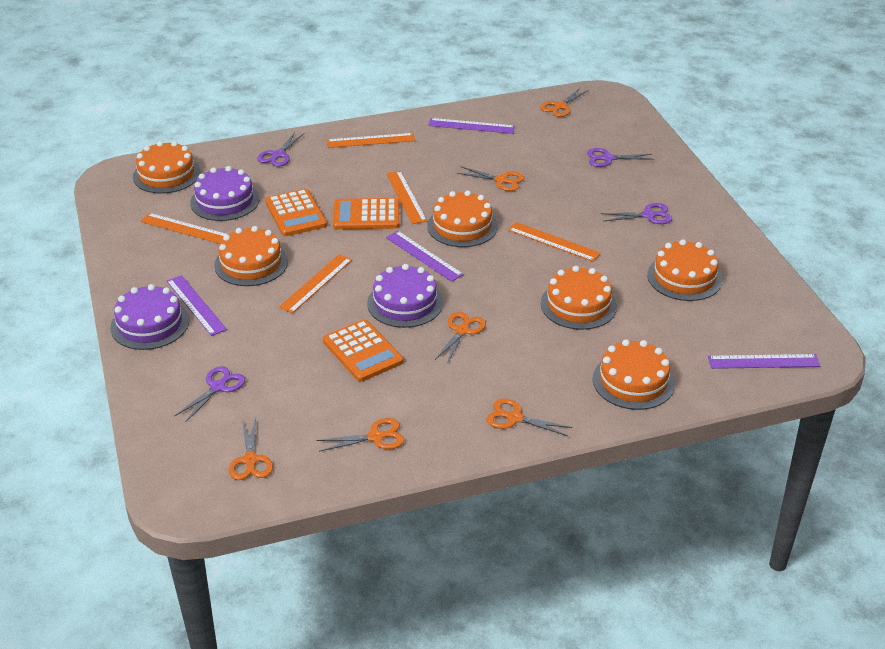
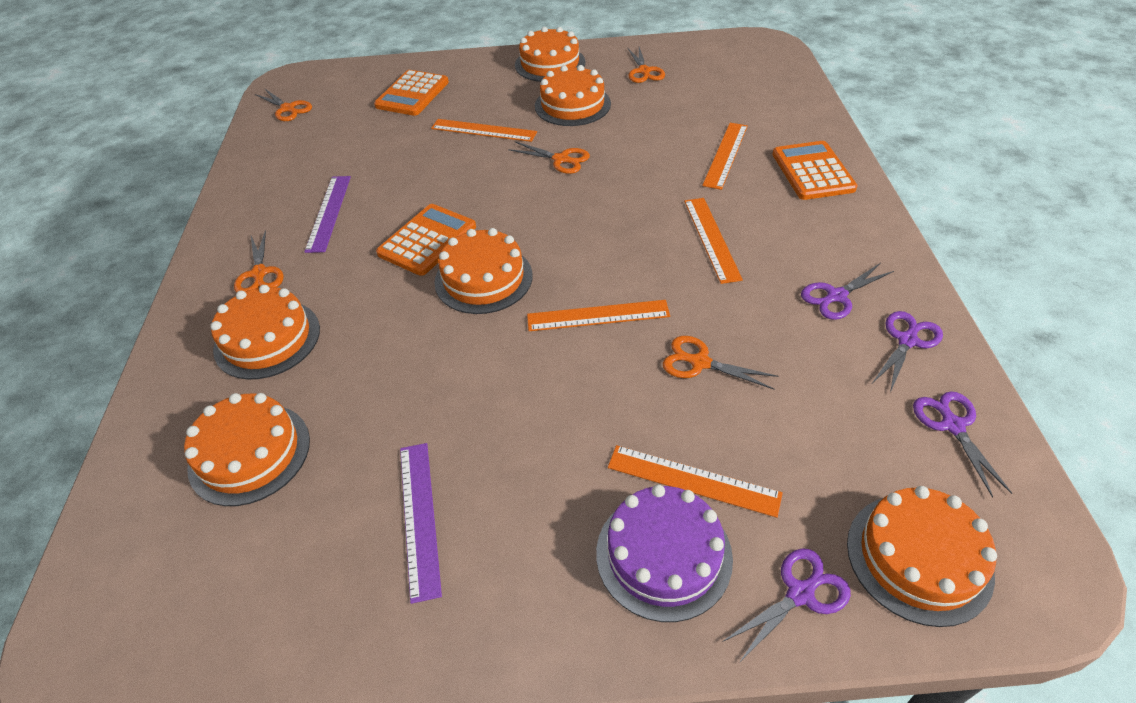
orange scissors: [229,418,273,480] [316,418,404,452] [435,312,486,364] [457,167,524,191] [486,399,573,436] [540,88,589,117] = 6 -> [234,230,284,293] [255,88,312,121] [508,141,590,174] [628,47,665,83] [663,336,779,389] = 5
purple cake: [110,284,189,350] [190,166,259,221] [367,264,443,328] = 3 -> [596,484,733,622] = 1
purple ruler: [167,275,227,336] [386,231,464,282] [428,118,515,134] [708,354,820,369] = 4 -> [304,176,351,253] [400,443,442,604] = 2

